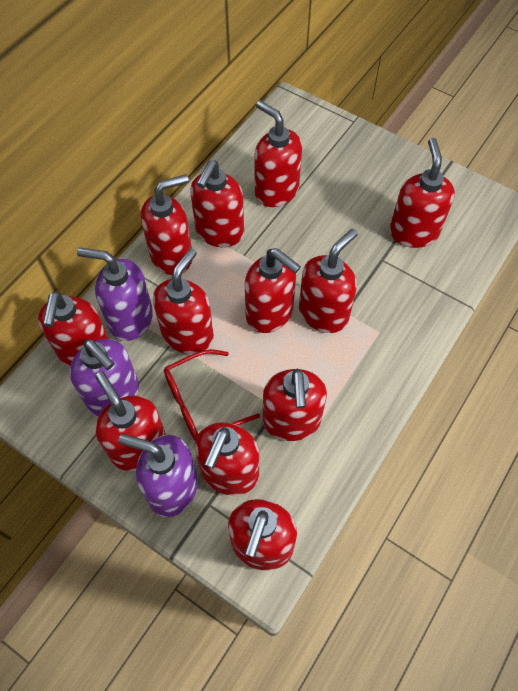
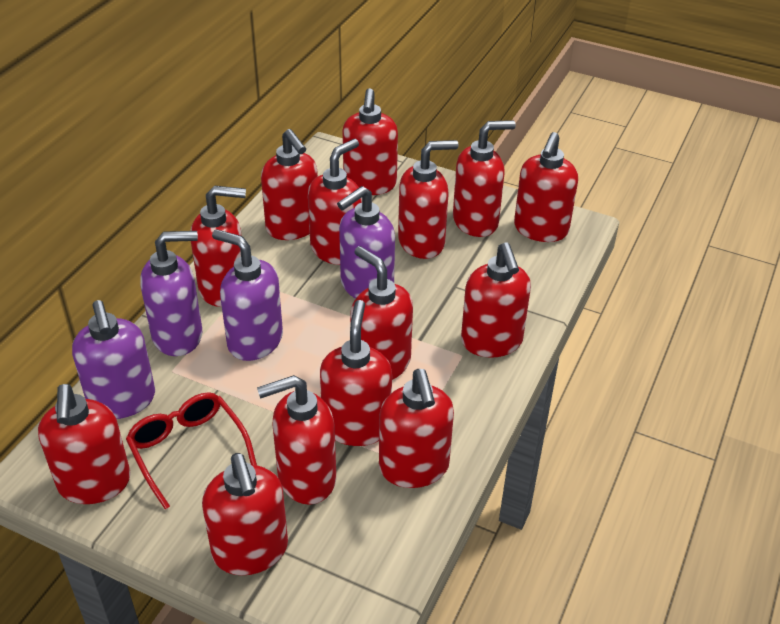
purple soap dispenser: [69,339,139,416] [77,247,153,341] [119,434,198,517] = 3 -> [72,300,155,419] [140,231,202,356] [212,229,283,361] [337,186,395,298] = 4
red soap dispenser: [38,291,109,367] [95,371,166,471] [141,174,192,275] [153,248,214,354] [190,160,244,247] [195,422,259,496] [228,499,297,571] [245,248,301,333] [254,100,302,207] [263,369,327,441] [299,229,358,333] [390,138,455,248] = 12 -> [38,384,131,504] [190,186,246,307] [202,453,288,575] [257,375,336,505] [261,129,318,240] [308,139,362,265] [320,300,392,446] [342,88,398,195] [350,246,413,380] [379,369,454,488] [398,140,458,259] [453,120,516,237] [461,242,531,358] [514,132,578,242] = 14

